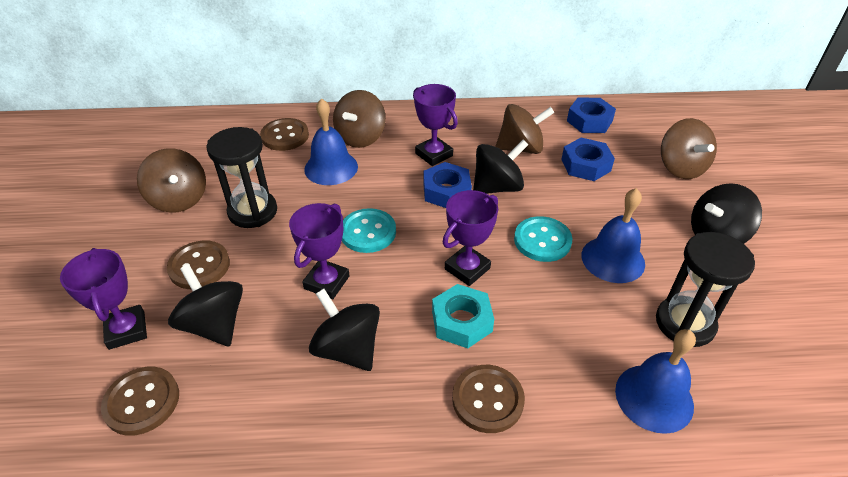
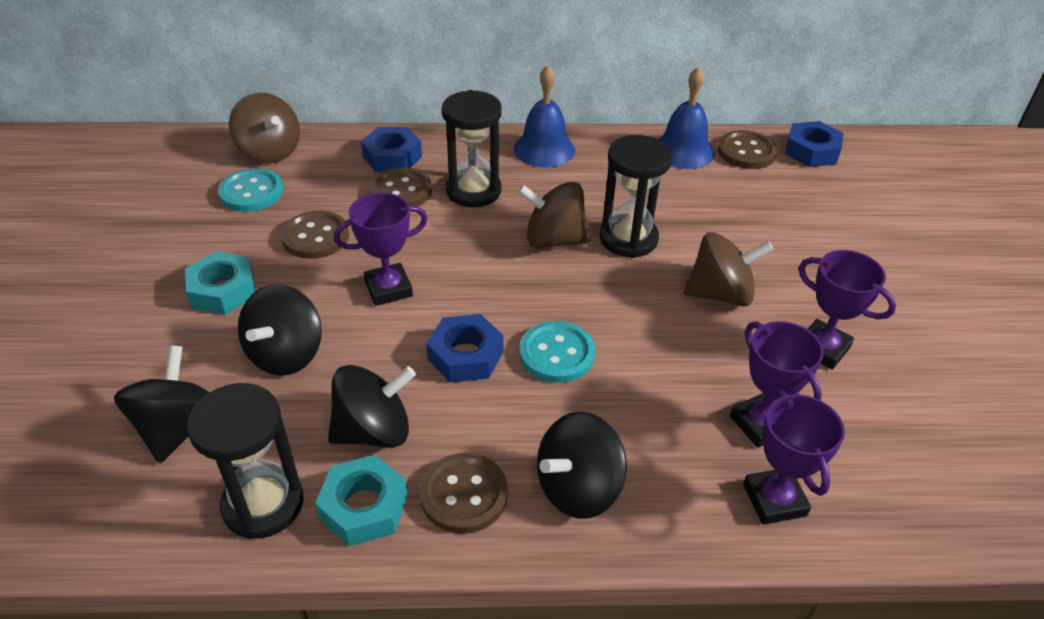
black hourglass: [206,127,277,228] [656,232,755,347] = 2 -> [187,383,304,539] [442,90,502,207] [600,135,672,258] = 3
blue bell: [304,98,358,185] [582,188,645,283] [615,329,696,434] = 3 -> [514,65,575,168] [658,67,715,169] = 2
brown spinning top: [137,148,206,213] [333,90,386,148] [495,104,554,154] [661,118,717,179] = 4 -> [229,93,300,163] [518,182,591,249] [684,232,774,307] = 3
turquoise nut: [432,284,494,348] = 1 -> [185,252,256,315] [315,455,408,547] = 2

